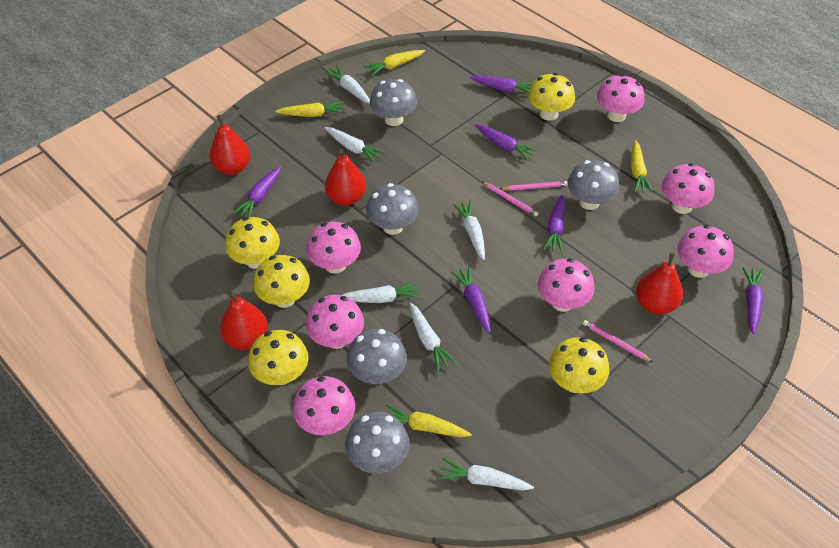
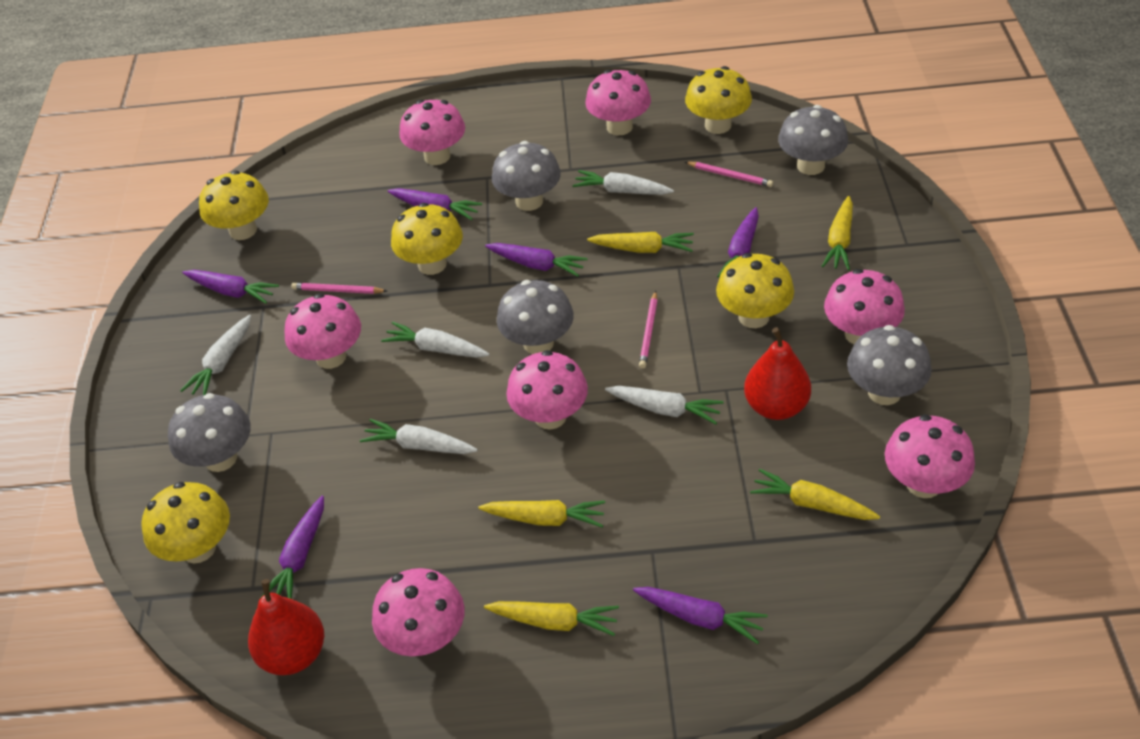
red pear: [209,115,250,175] [220,291,268,350] [325,149,366,206] [636,252,683,315] = 4 -> [248,579,324,675] [744,327,811,420] = 2
white carrot: [324,66,370,104] [325,127,385,163] [343,281,421,303] [410,303,457,371] [438,458,534,490] [453,201,485,260] = 6 -> [180,315,251,395] [360,419,478,454] [381,322,489,358] [572,170,674,195] [605,386,724,424] = 5
yellow carrot: [275,101,345,117] [364,50,425,76] [386,404,472,437] [631,140,653,193] = 4 -> [478,500,605,527] [484,601,619,636] [587,232,694,253] [750,469,880,520] [822,196,853,270] = 5

